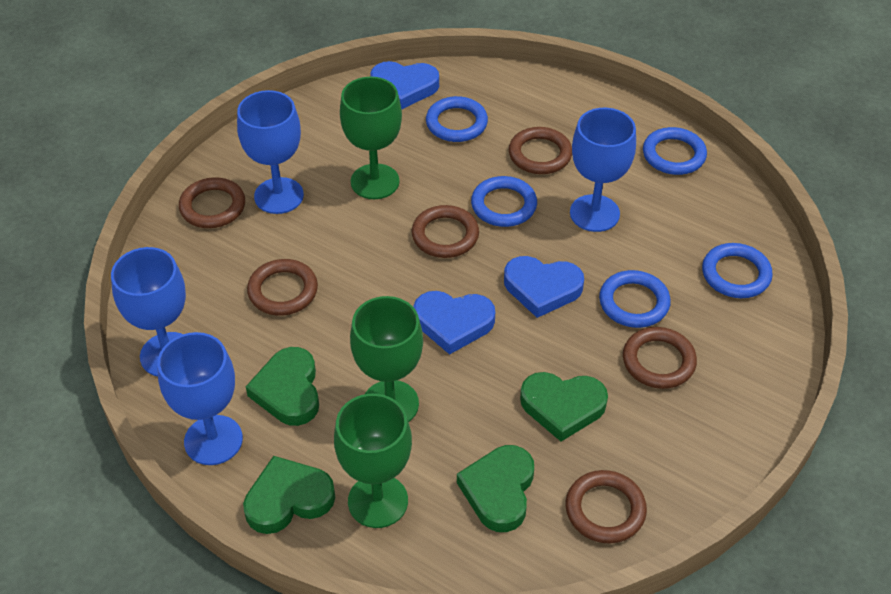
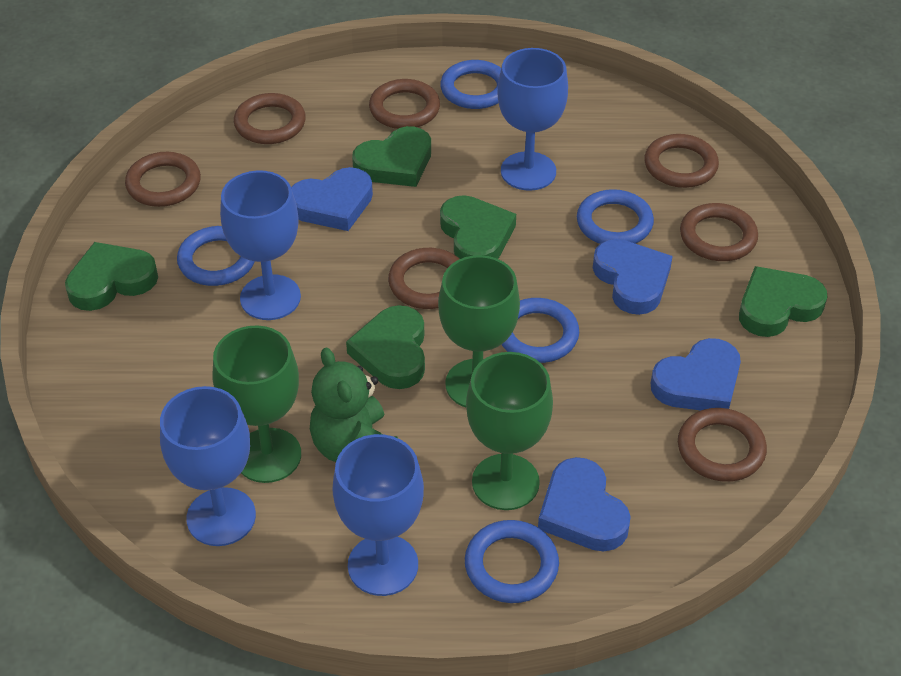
blue heart: [370,61,439,109] [413,291,495,355] [504,256,584,318] = 3 -> [291,167,373,231] [538,457,631,552] [593,239,673,315] [651,338,741,411] = 4
brown ring: [179,177,245,228] [247,259,318,316] [412,205,479,258] [509,127,572,174] [566,470,647,543] [623,327,697,389] = 6 -> [125,152,201,207] [234,93,306,144] [369,79,440,129] [388,248,459,309] [644,134,719,188] [678,408,767,482] [680,203,758,261] = 7
green heart: [243,456,335,534] [246,347,319,426] [457,445,534,532] [520,372,608,441] = 4 -> [65,242,158,311] [346,305,425,389] [352,126,431,187] [440,195,516,259] [739,266,827,337] = 5
green teddy bear: none = 0 -> [310,347,398,462] = 1

